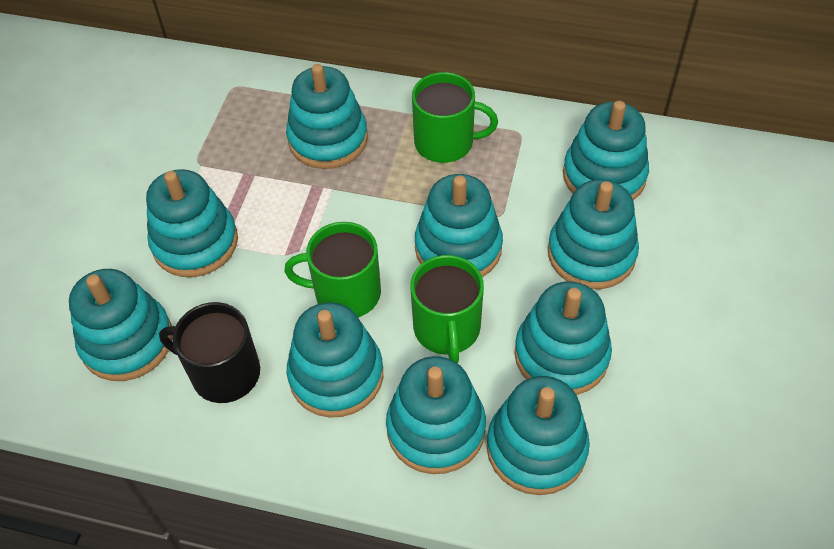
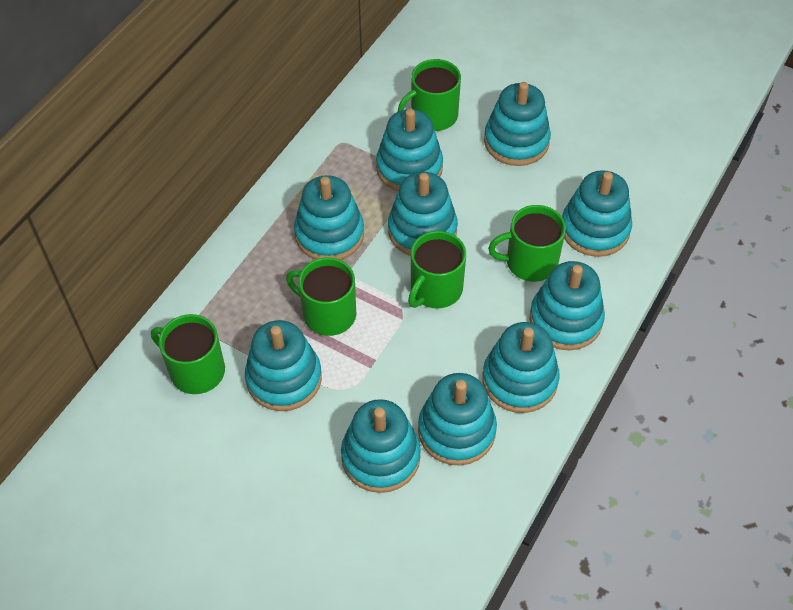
black mug: [159,302,260,403] = 1 -> none = 0
green mug: [284,222,381,317] [411,255,484,363] [412,72,498,163] = 3 -> [151,314,225,394] [286,257,356,336] [398,59,461,131] [408,231,466,309] [488,205,566,282] = 5

